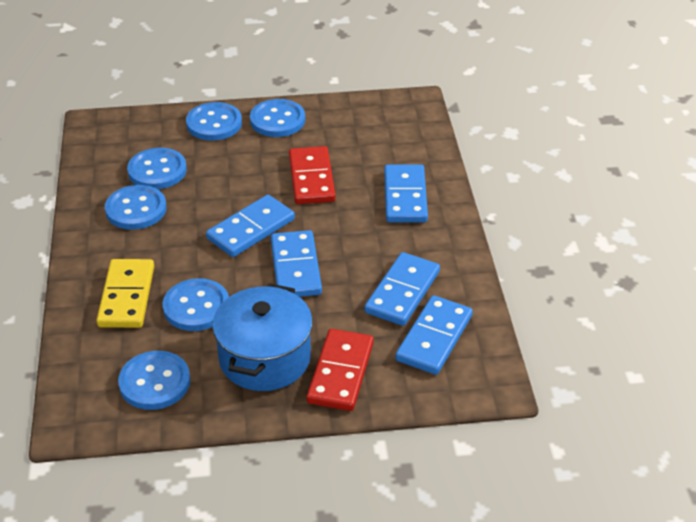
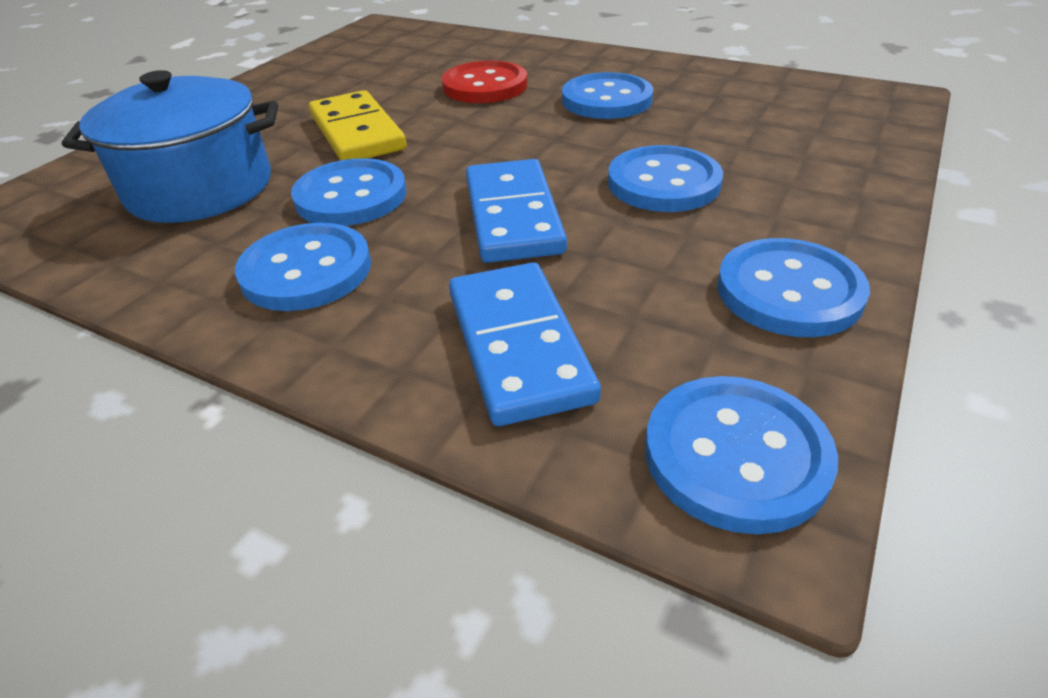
blue domino: [206,195,295,257] [271,230,322,297] [364,252,440,326] [384,164,428,222] [395,295,473,375] = 5 -> [449,263,601,426] [466,159,567,263] = 2
red button: none = 0 -> [442,60,528,103] = 1
red domino: [289,146,336,204] [306,329,374,411] = 2 -> none = 0

